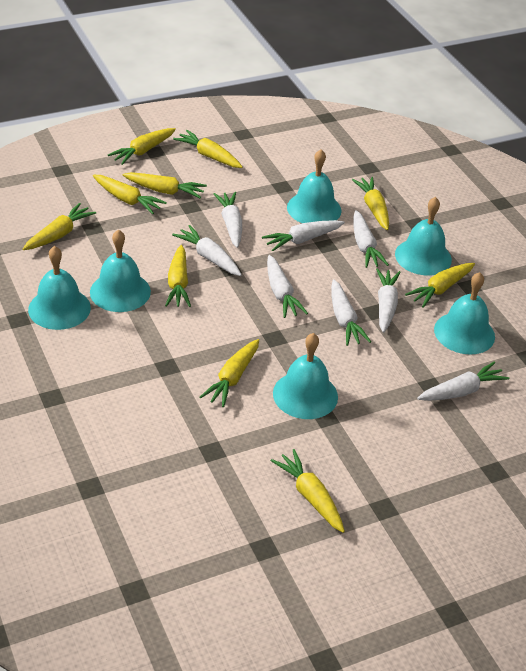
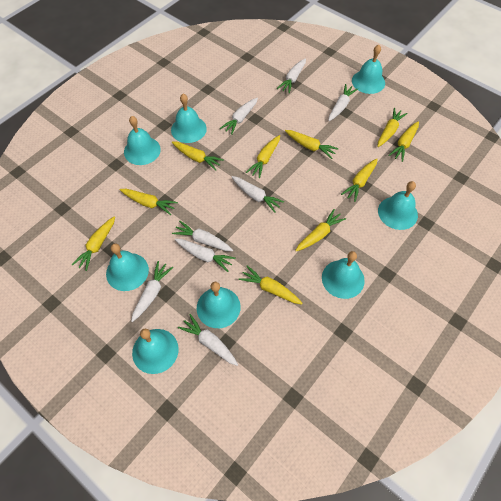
turquoise bell: [28,246,91,330] [90,229,151,312] [273,333,338,419] [287,149,341,223] [395,197,452,275] [434,272,495,355] = 6 -> [106,243,149,291] [124,116,161,165] [132,329,179,374] [171,94,207,143] [197,282,241,328] [322,251,365,299] [352,45,385,94] [378,181,418,230] = 8

